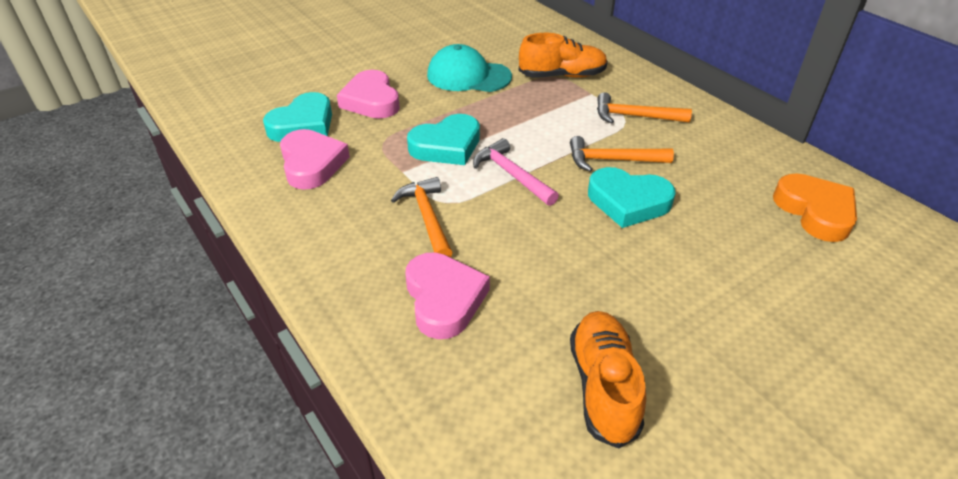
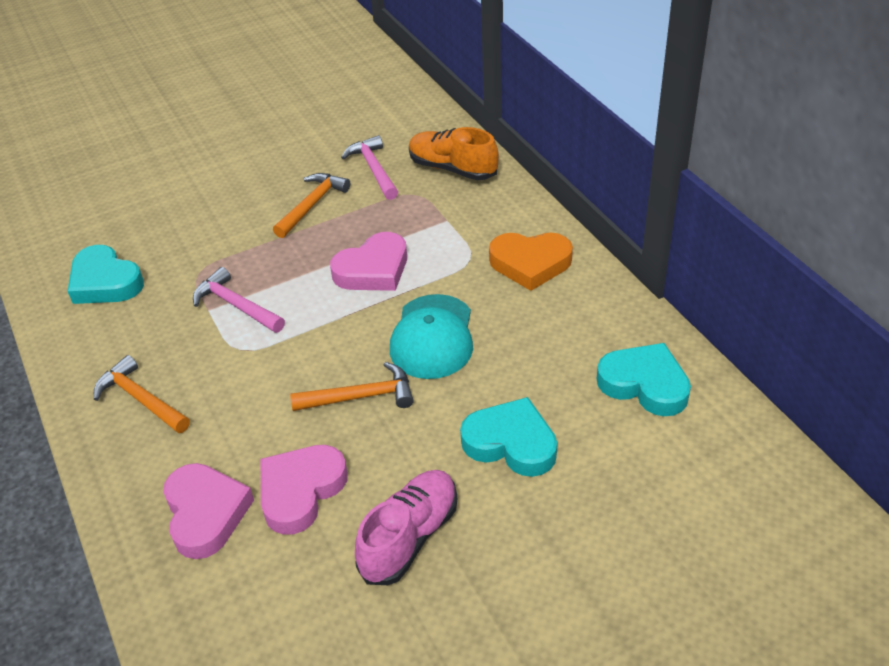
orange shoe: [519,33,608,78] [570,311,646,449] = 2 -> [409,127,499,180] = 1
pink hammer: [473,138,559,206] = 1 -> [193,267,285,333] [341,135,398,200] = 2
pink shoe: none = 0 -> [355,470,457,585] = 1

